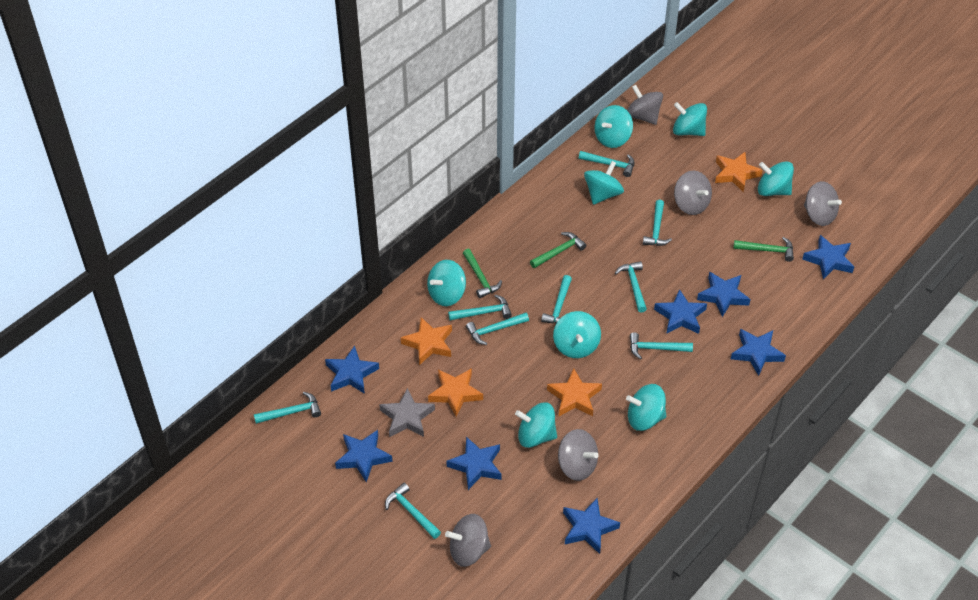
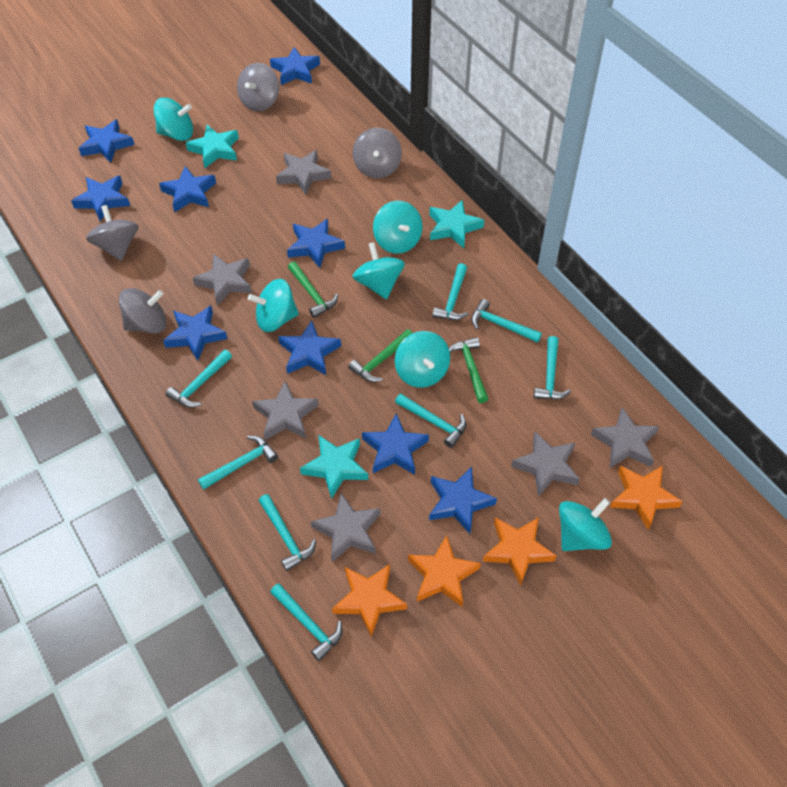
blue star: [325,346,379,394] [335,430,393,482] [446,437,502,490] [563,498,620,554] [654,289,707,334] [697,272,751,317] [731,329,786,376] [802,235,854,279] = 8 -> [71,176,130,221] [78,119,134,163] [159,166,216,212] [163,306,227,360] [270,47,320,85] [278,320,341,375] [287,219,345,268] [362,414,429,475] [429,467,497,534] = 9
grey spinning top: [445,514,491,567] [558,429,599,481] [627,85,663,125] [674,171,712,215] [804,181,842,226] = 5 -> [86,205,138,261] [119,288,167,334] [237,63,279,111] [353,128,402,178] = 4
grey star: [379,388,435,437] = 1 -> [193,254,252,306] [252,381,318,440] [276,150,331,194] [311,493,380,562] [511,432,580,497] [591,407,659,468] = 6
turquoise hammer: [254,392,321,424] [385,483,441,539] [448,294,512,320] [466,313,529,345] [541,275,572,324] [579,151,634,177] [615,261,647,313] [630,332,693,359] [643,200,672,246] = 9 -> [166,349,232,408] [198,436,278,490] [258,494,316,571] [270,583,343,661] [395,394,467,448] [432,263,468,320] [471,299,542,343] [533,336,571,400] = 8
turquoise spinning top: [427,260,466,306] [515,402,557,448] [553,311,601,358] [584,161,624,205] [595,105,633,148] [626,384,666,431] [673,102,707,136] [758,161,794,196] = 8 -> [154,98,193,141] [248,279,299,332] [353,242,405,299] [373,201,423,254] [395,331,450,388] [559,498,612,551] = 6
turquoise star: none = 0 -> [186,125,239,168] [300,435,368,499] [429,199,484,248] = 3

